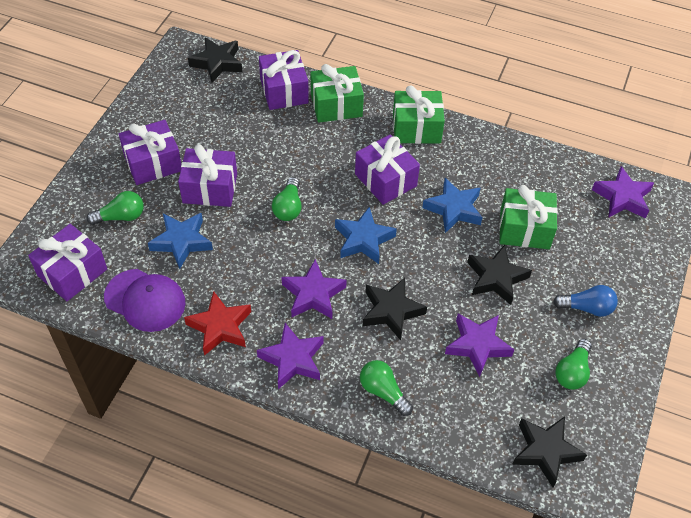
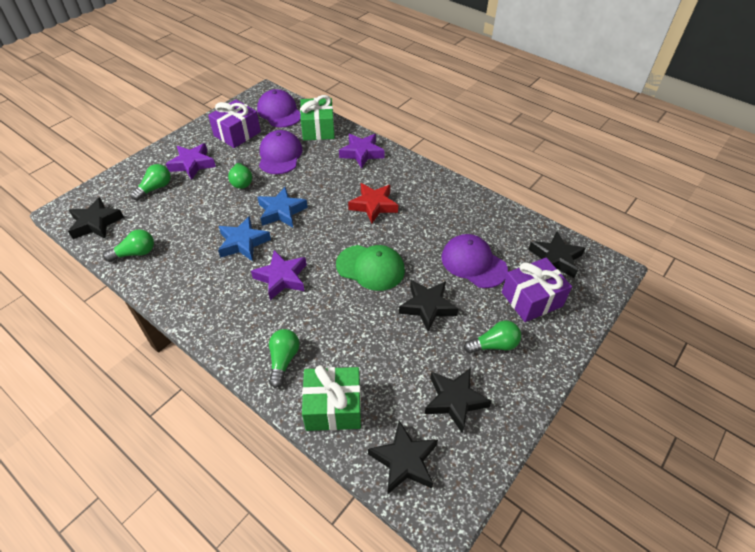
black star: [188,37,242,83] [363,278,427,340] [467,245,532,305] [512,416,587,487] = 4 -> [68,197,124,239] [368,421,438,495] [399,280,458,332] [425,368,492,433] [528,231,585,278] = 5
blue light bulb: [553,285,618,317] = 1 -> none = 0
blue star: [148,213,213,269] [335,207,397,264] [422,178,483,233] = 3 -> [218,216,271,261] [257,187,308,227] = 2
green cap: none = 0 -> [336,245,405,291] = 1
green gift: [311,64,364,123] [393,86,445,144] [499,185,558,249] = 3 -> [300,95,335,141] [302,365,361,431] = 2
green light bulb: [86,191,144,225] [272,177,302,221] [360,360,413,416] [555,339,592,390] = 4 -> [103,229,154,262] [130,164,171,201] [228,159,252,189] [269,329,300,388] [464,321,521,353] = 5
purple cap: [104,269,186,332] = 1 -> [257,89,301,127] [259,130,302,174] [441,234,508,288] = 3
purple gift: [28,224,107,301] [119,120,181,185] [178,144,237,207] [259,50,309,110] [355,134,420,205] = 5 -> [208,100,261,148] [502,258,572,322] = 2
purple star: [257,323,323,389] [282,259,347,319] [445,314,515,377] [592,166,654,218] = 4 -> [166,143,216,180] [251,250,307,300] [339,134,385,169] = 3

